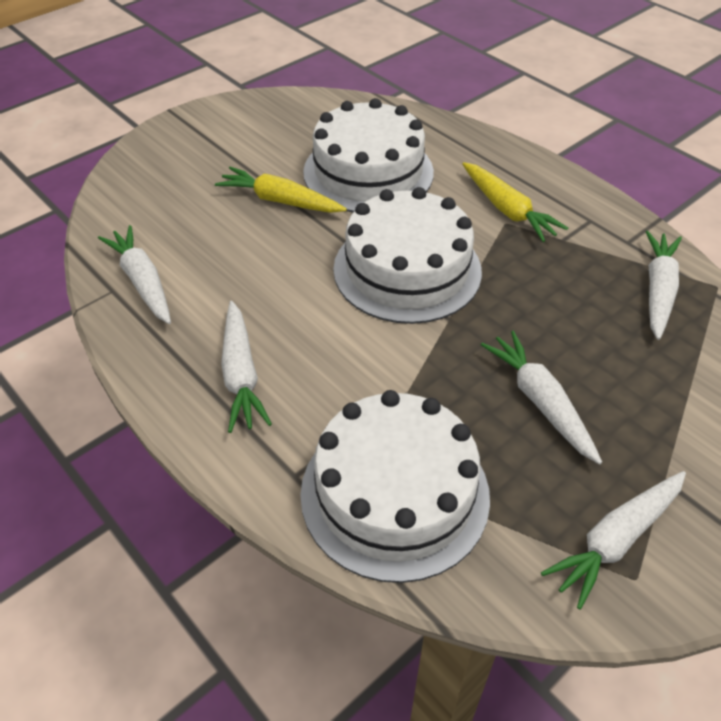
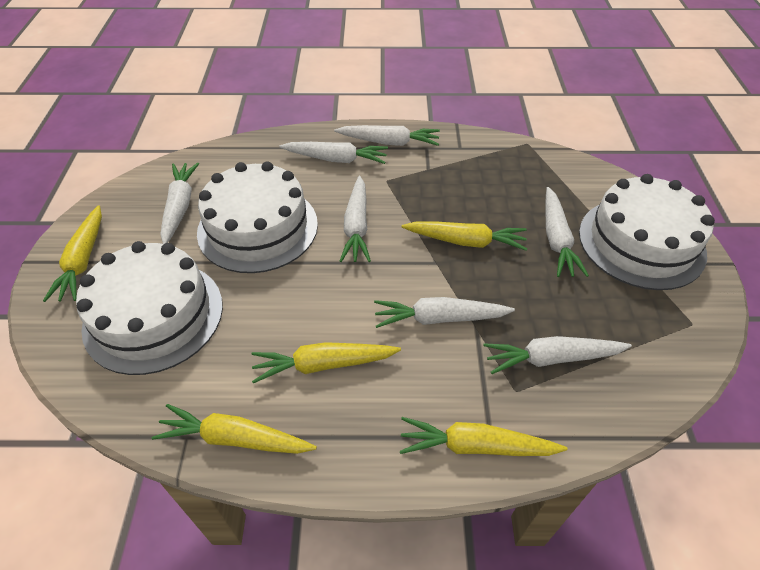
white carrot: [98,225,171,324] [221,301,272,433] [481,331,602,464] [541,471,686,609] [646,231,682,340] = 5 -> [161,163,199,244] [279,142,388,164] [334,125,440,146] [340,176,371,262] [374,297,515,328] [483,336,632,374] [545,187,589,277] = 7
yellow carrot: [215,167,347,213] [462,162,568,242] = 2 -> [43,205,102,302] [152,404,317,454] [251,342,401,383] [400,417,567,456] [402,222,527,251] = 5

